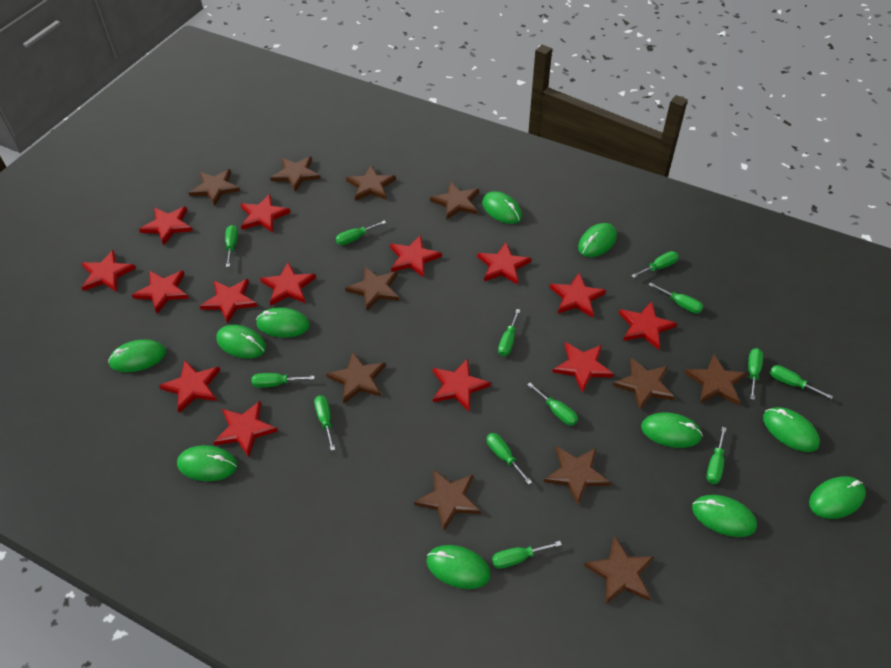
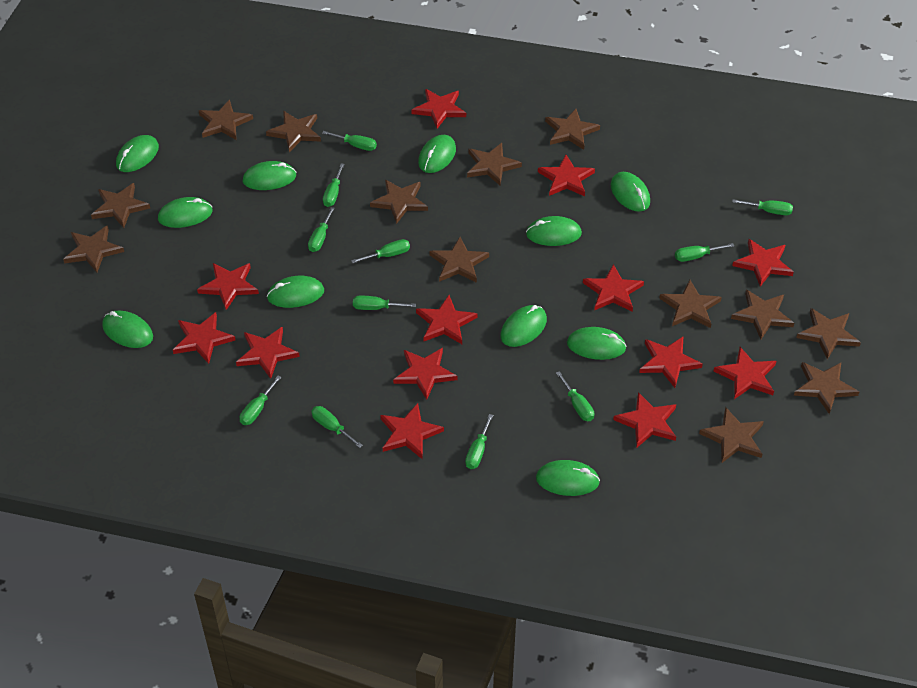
brown star: [188,169,240,206] [270,156,321,192] [326,351,386,403] [345,267,399,311] [346,165,396,201] [414,469,481,531] [430,181,479,219] [544,446,611,506] [584,536,654,604] [613,358,675,411] [685,354,747,406] = 11 -> [63,225,124,272] [91,183,150,228] [199,100,253,140] [266,111,321,152] [370,180,428,224] [429,237,489,283] [467,143,522,185] [545,109,600,150] [659,280,722,328] [699,407,764,463] [731,290,794,339] [794,362,859,414] [796,308,861,359] = 13
green screwdriver: [225,225,238,267] [251,373,315,387] [314,395,335,451] [336,220,386,245] [487,433,532,485] [492,541,562,569] [498,309,520,356] [527,383,578,426] [631,251,679,278] [649,283,703,313] [706,427,727,484] [748,348,763,400] [770,365,833,399] = 13 -> [240,376,281,425] [308,207,335,252] [311,406,363,448] [322,131,377,151] [323,163,345,207] [351,239,410,263] [353,296,416,310] [465,414,494,469] [556,371,594,421] [675,243,734,262] [732,199,793,215] = 11
red star: [81,250,136,292] [132,271,189,314] [139,206,193,246] [159,360,220,413] [200,279,257,324] [213,401,278,457] [240,194,291,233] [260,262,316,306] [390,235,442,278] [433,358,491,411] [477,243,531,285] [550,273,606,318] [552,342,614,393] [619,301,677,350] = 14 -> [173,312,235,364] [197,263,259,310] [236,327,300,379] [380,403,444,460] [393,348,457,400] [412,89,466,129] [416,295,478,344] [538,155,595,196] [583,264,644,312] [613,392,676,448] [639,337,703,388] [714,347,776,399] [732,239,794,286] = 13

